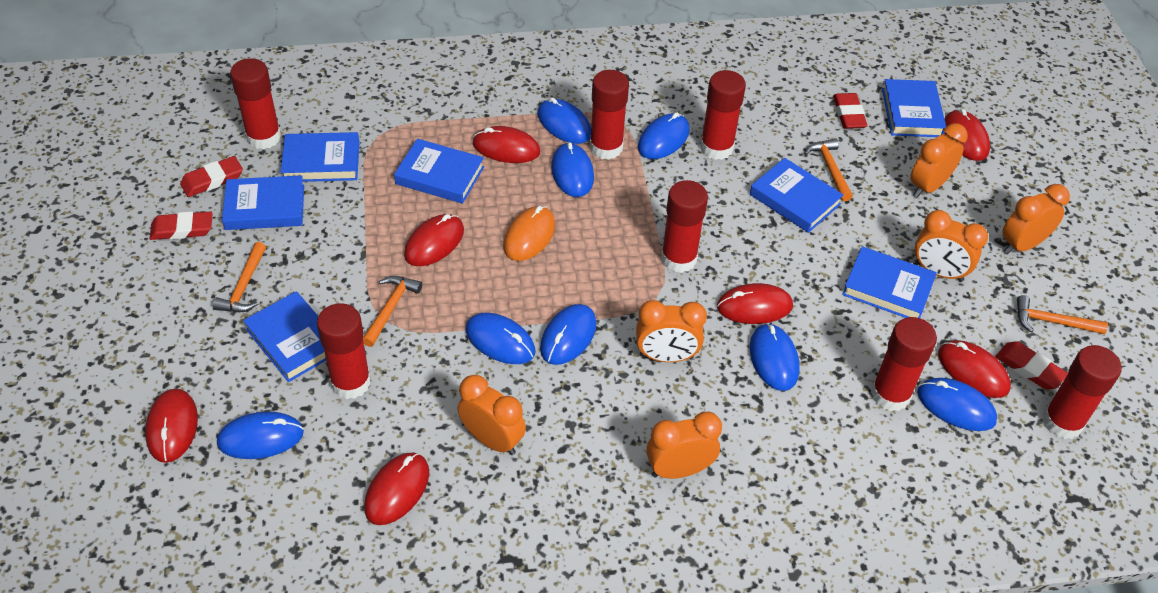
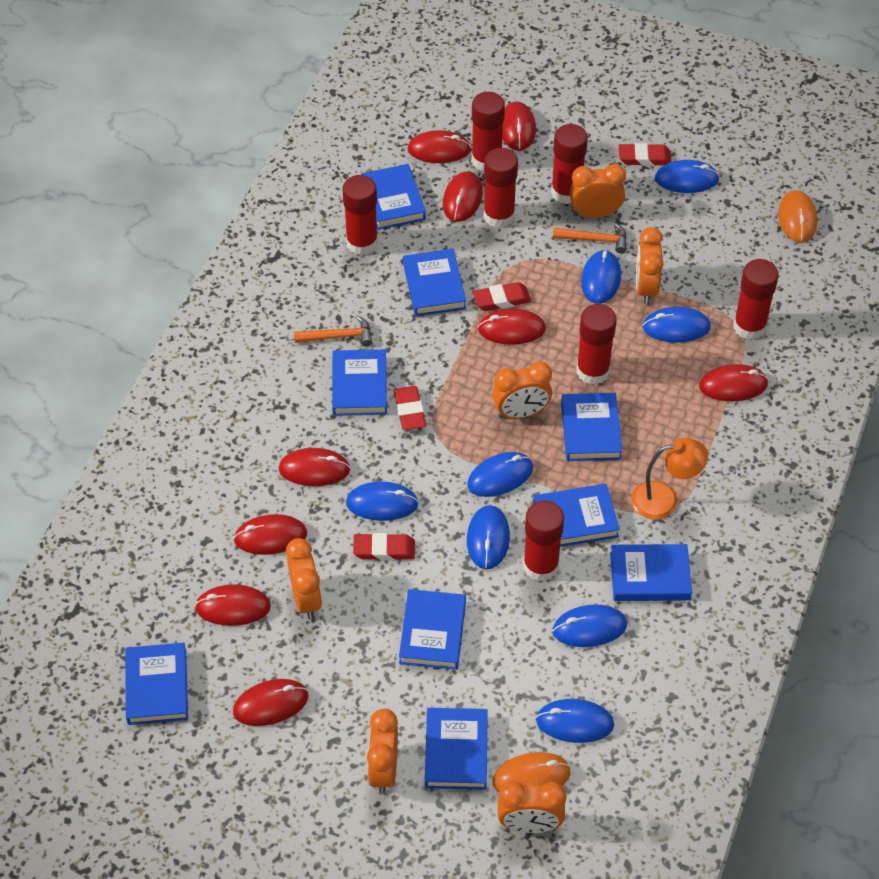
blue book: [222,175,304,230] [243,291,326,382] [281,132,360,182] [394,139,484,204] [750,158,843,233] [842,246,937,318] [882,79,946,137] = 7 -> [125,643,188,725] [332,349,387,416] [361,164,426,230] [399,589,466,670] [403,249,466,316] [425,708,488,790] [533,484,620,547] [561,393,623,461] [610,544,692,601] = 9
orange hammer: [212,242,266,312] [363,276,422,347] [804,138,853,201] [1017,295,1108,334] = 4 -> [294,315,372,346] [553,223,627,253] = 2
orange lamp: none = 0 -> [631,438,708,520] = 1
orange mouse: [503,206,555,261] = 1 -> [493,752,571,792] [778,190,817,242] = 2
red mouse: [145,389,198,463] [364,453,429,525] [404,214,464,266] [473,126,540,163] [717,283,793,324] [938,340,1011,398] [944,109,990,161] = 7 -> [195,584,271,626] [233,514,307,555] [233,679,309,726] [278,448,350,486] [407,130,471,163] [443,171,483,222] [478,309,546,345] [502,101,536,151] [699,364,768,401] = 9

